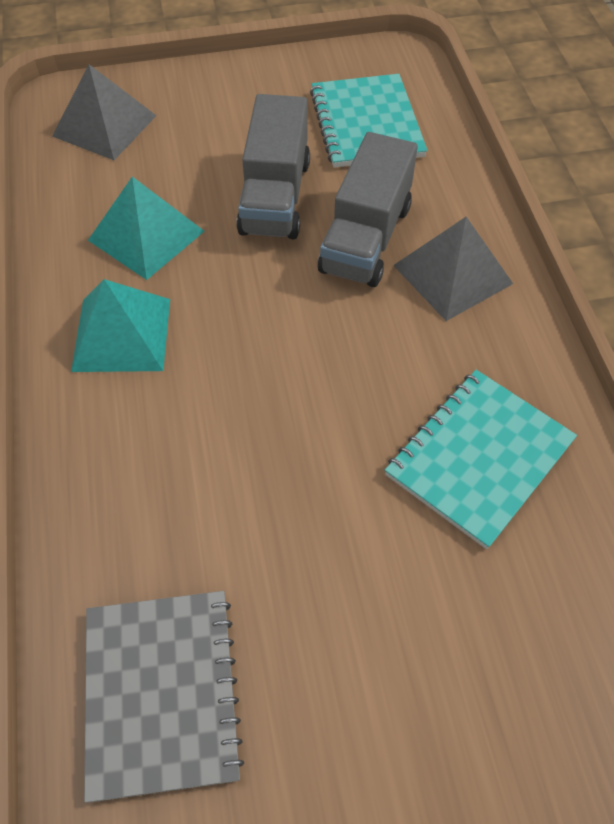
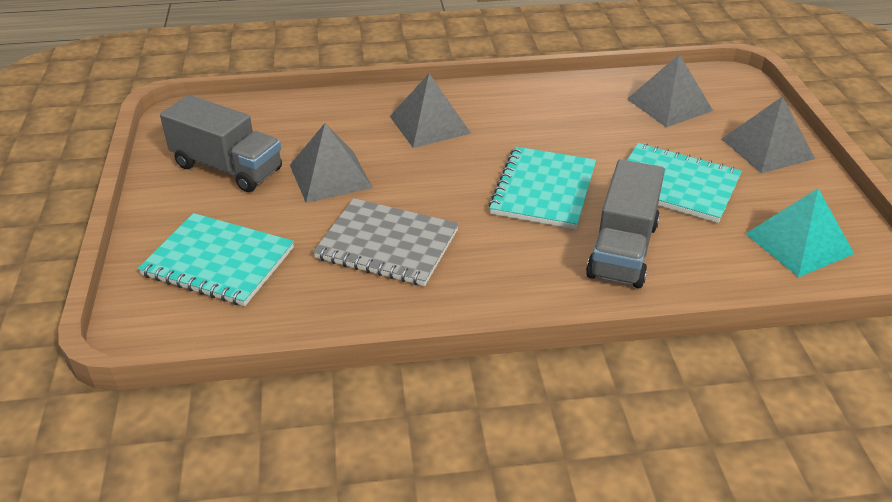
grey pyramid: [52,64,156,160] [393,217,513,321] = 2 -> [290,123,373,203] [390,73,471,148] [627,54,713,127] [722,96,815,174] = 4
turquoise notebook: [310,74,427,168] [385,370,577,549] = 2 -> [138,213,294,306] [489,146,596,229] [627,143,742,223] = 3
turquoise pyramid: [71,279,170,372] [88,177,204,280] = 2 -> [745,188,854,277] = 1

